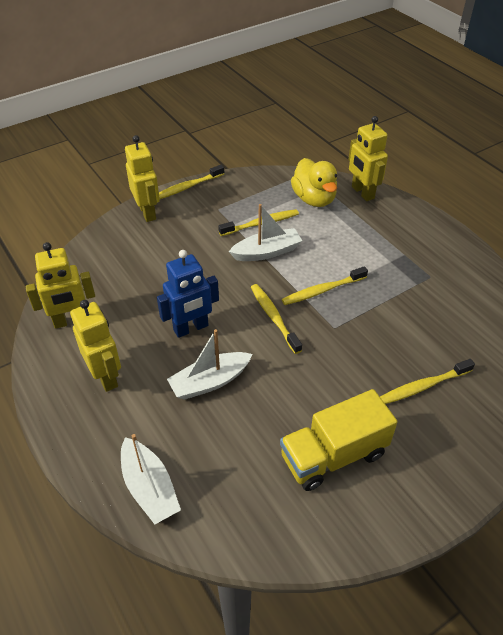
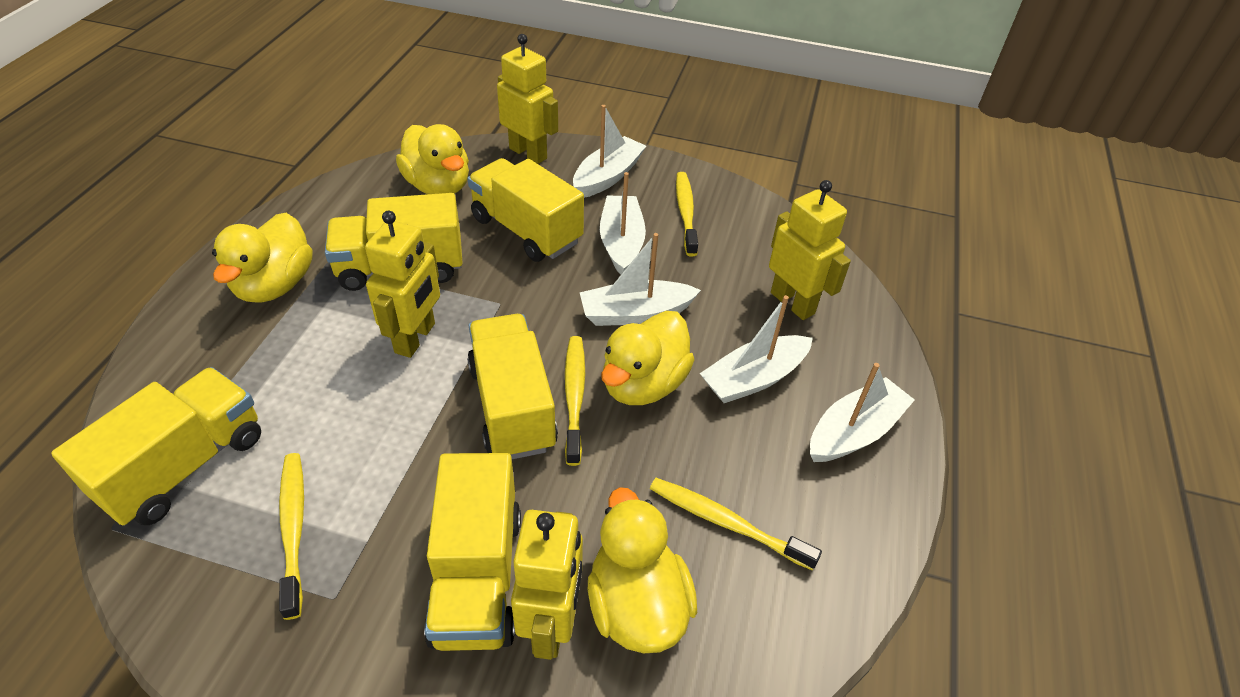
blue robot: [157,250,219,338] = 1 -> none = 0
white boat: [121,434,181,524] [167,329,253,400] [229,204,302,261] = 3 -> [573,105,646,198] [580,233,701,326] [600,172,646,274] [700,295,813,403] [810,363,915,462] = 5
yellow duck: [291,158,337,207] = 1 -> [212,213,313,303] [396,124,469,194] [588,487,697,653] [601,311,695,405] = 4
yellow toothbrush: [159,165,224,199] [218,209,299,236] [251,284,302,354] [282,266,368,305] [380,359,475,404] = 5 -> [279,453,304,620] [565,336,585,466] [650,478,822,571] [676,172,698,257] = 4
yellow truck: [280,389,397,491] = 1 -> [51,367,261,526] [325,193,463,291] [424,453,521,651] [467,158,584,262] [467,314,558,459] = 5

